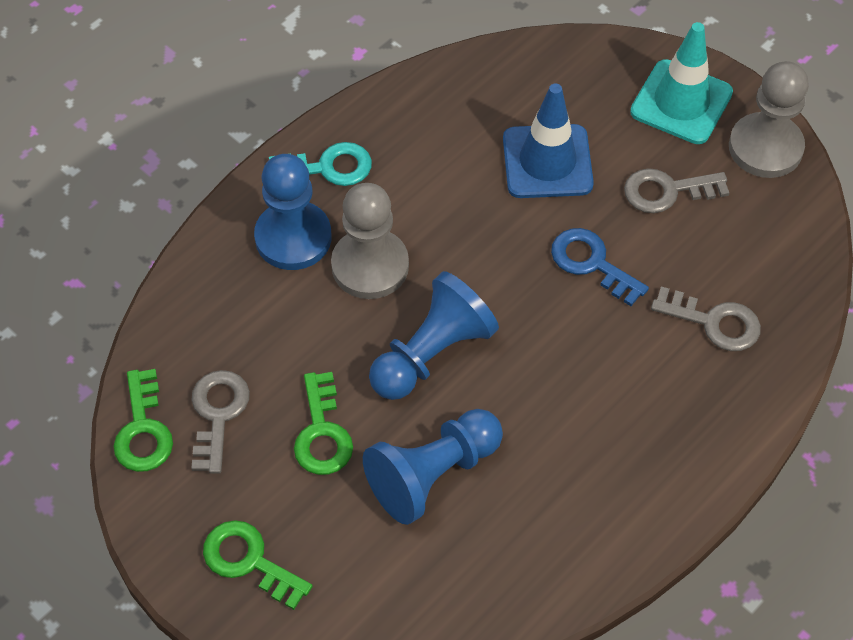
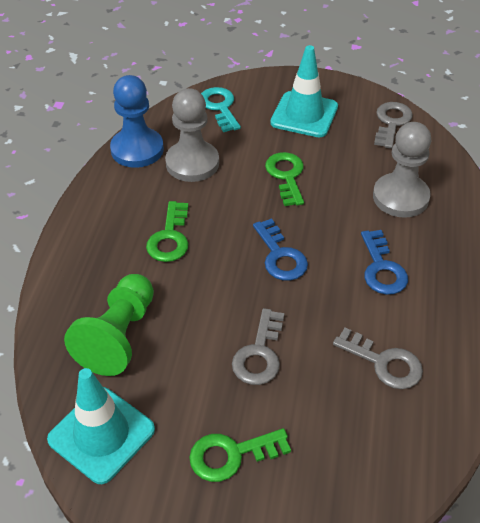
blue key: [551,228,649,306] = 1 -> [253,218,308,281] [361,230,408,295] = 2
blue pawn: [254,154,332,270] [363,409,503,525] [369,271,499,400] = 3 -> [110,75,164,168] = 1
blue traffic cone: [503,83,594,198] = 1 -> none = 0
green pawn: none = 0 -> [64,274,154,376] = 1
turquoise traffic cone: [630,22,733,144] = 1 -> [47,368,155,484] [270,45,338,137] = 2

